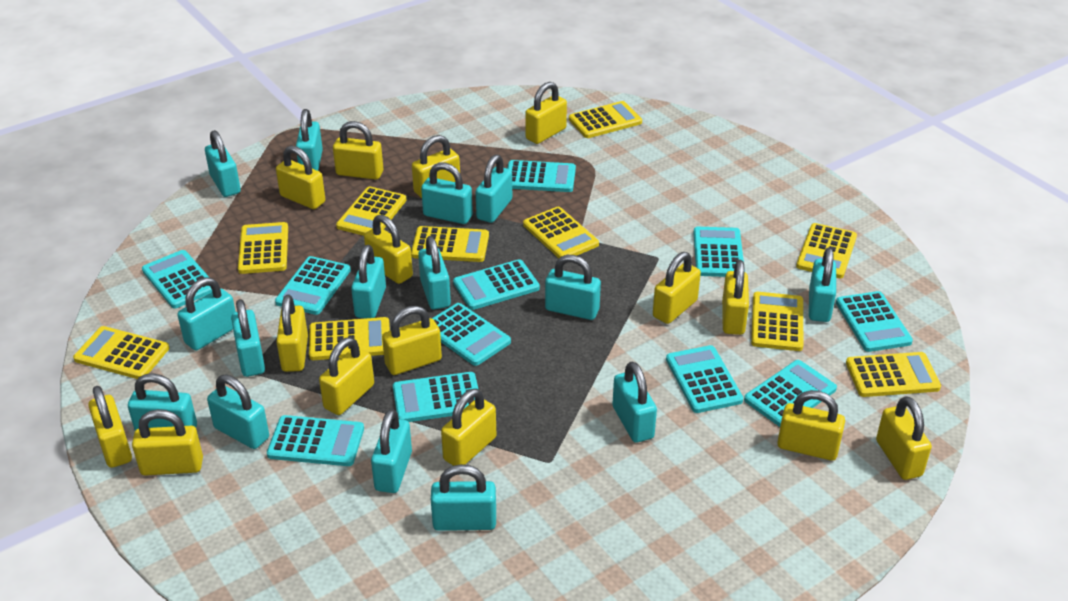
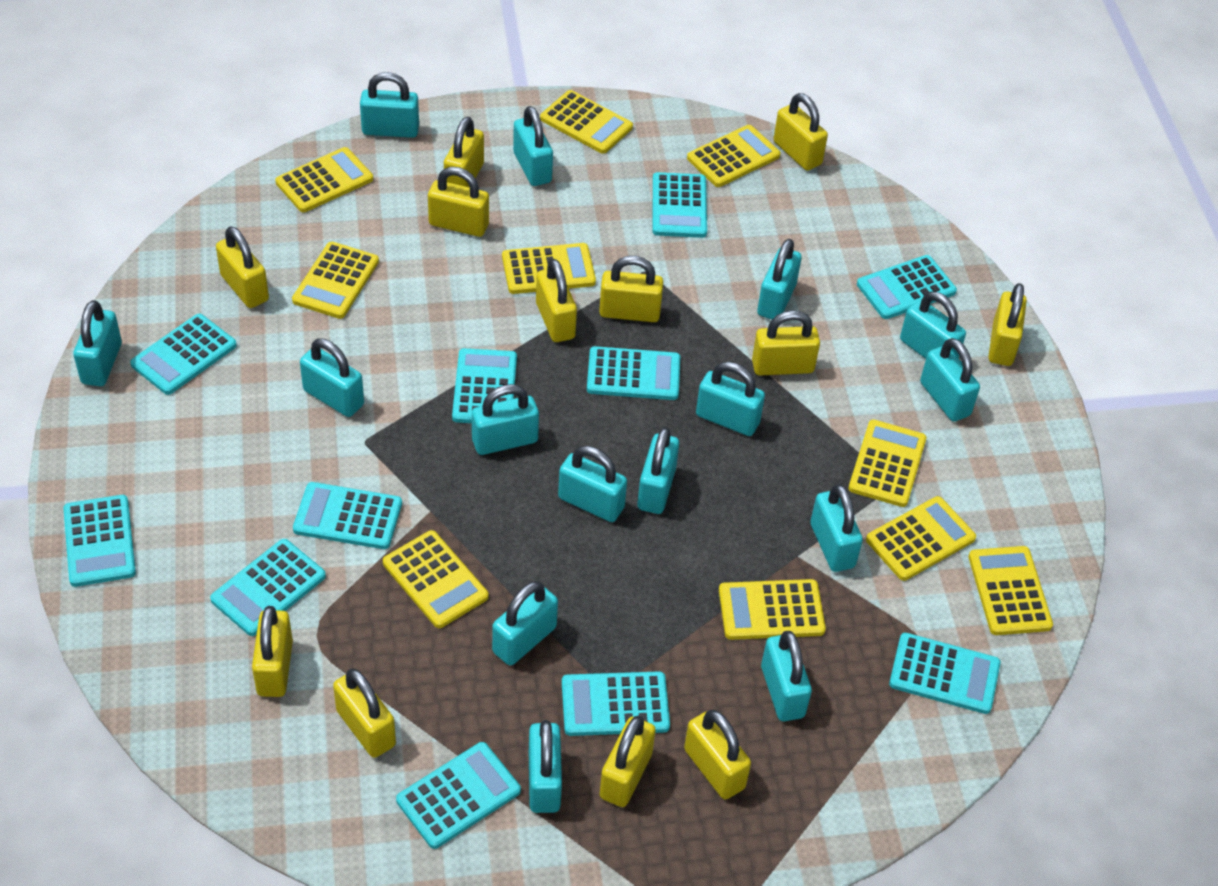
yellow padlock: [88,386,132,468] [132,409,203,476] [276,146,325,209] [276,295,308,372] [319,337,374,415] [333,121,383,180] [364,215,413,284] [382,306,442,375] [412,135,460,198] [441,389,496,466] [525,82,567,144] [653,252,701,324] [722,260,749,335] [777,390,845,461] [876,396,932,480] = 15 -> [216,226,269,308] [252,606,293,697] [333,669,396,758] [428,167,489,237] [444,117,484,188] [536,259,577,342] [599,256,663,322] [600,716,656,807] [684,710,751,800] [752,310,820,376] [774,93,828,171] [988,283,1027,366] = 12

